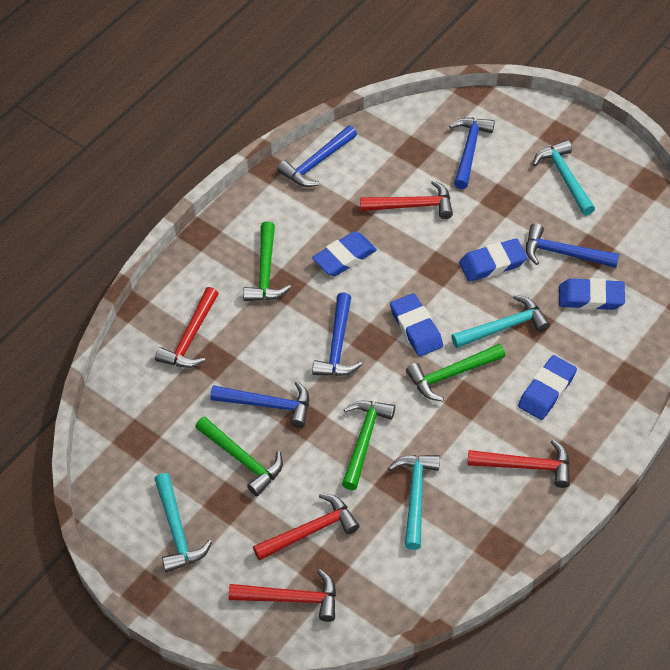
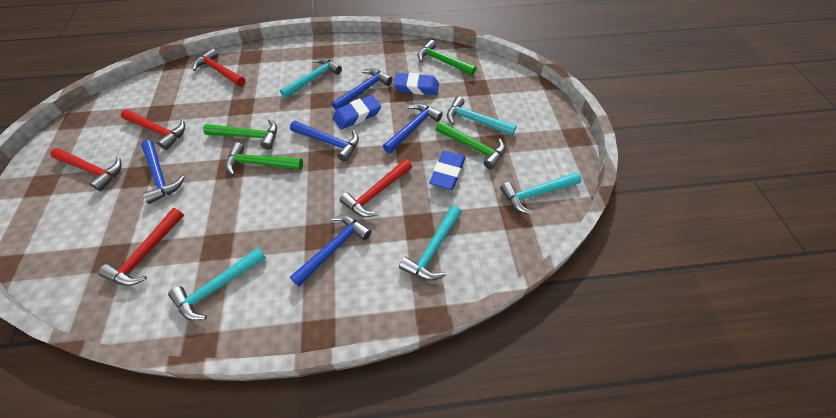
blue eraser: [312,232,377,276] [390,293,443,356] [459,238,527,282] [518,355,577,420] [559,278,625,310] = 5 -> [333,95,381,129] [393,73,439,95] [429,151,465,190] = 3
turquoise hammer: [155,473,212,572] [388,455,440,550] [451,295,550,348] [533,140,595,216] = 4 -> [168,247,266,321] [280,58,342,99] [399,206,462,281] [447,96,517,136] [500,172,582,214] = 5

